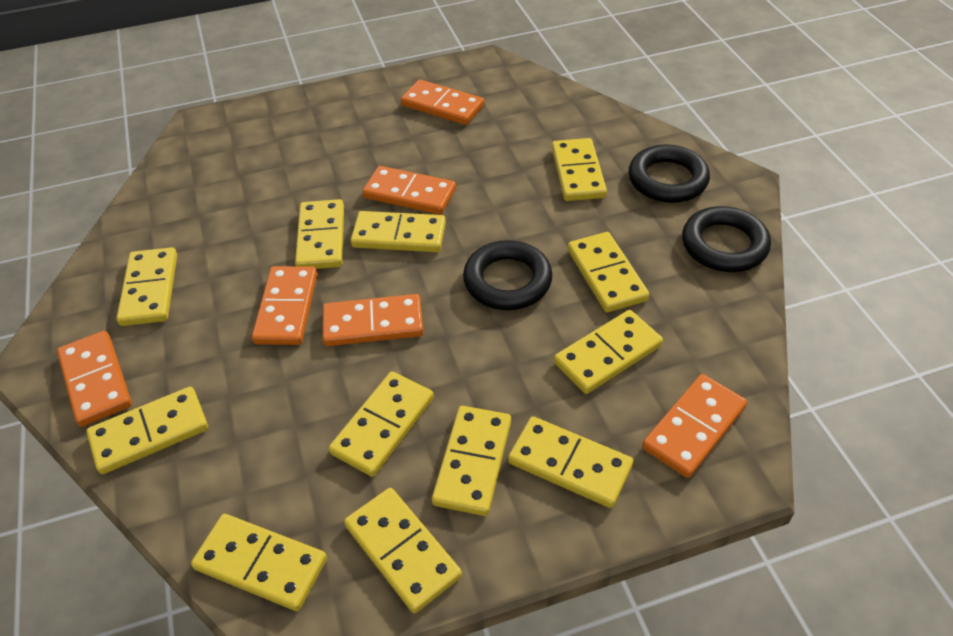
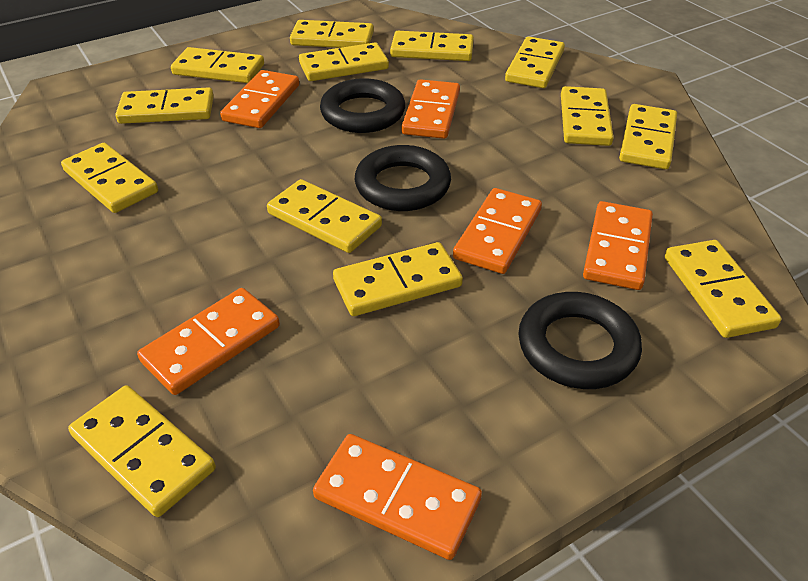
yellow domino: [86,387,208,474] [116,247,177,326] [191,514,327,611] [295,199,344,269] [329,372,434,477] [344,488,462,613] [350,211,446,252] [432,406,511,516] [508,416,633,508] [552,138,607,201] [554,310,663,394] [568,232,649,312] = 12 -> [61,143,158,213] [68,385,216,517] [115,87,214,124] [171,47,264,83] [267,179,382,253] [290,20,374,48] [299,42,389,81] [333,242,463,316] [390,31,474,61] [505,36,565,88] [561,86,614,146] [619,104,677,169] [665,240,782,338] = 13

